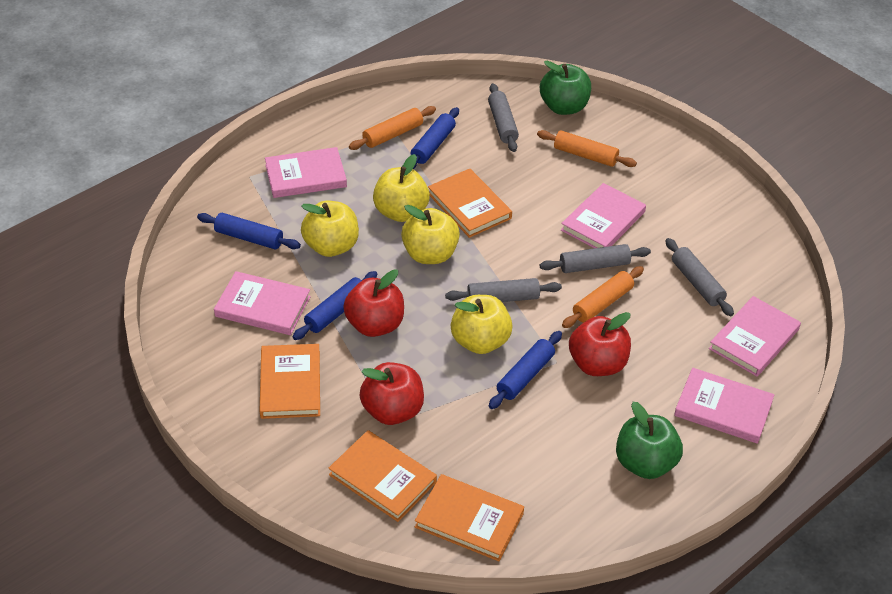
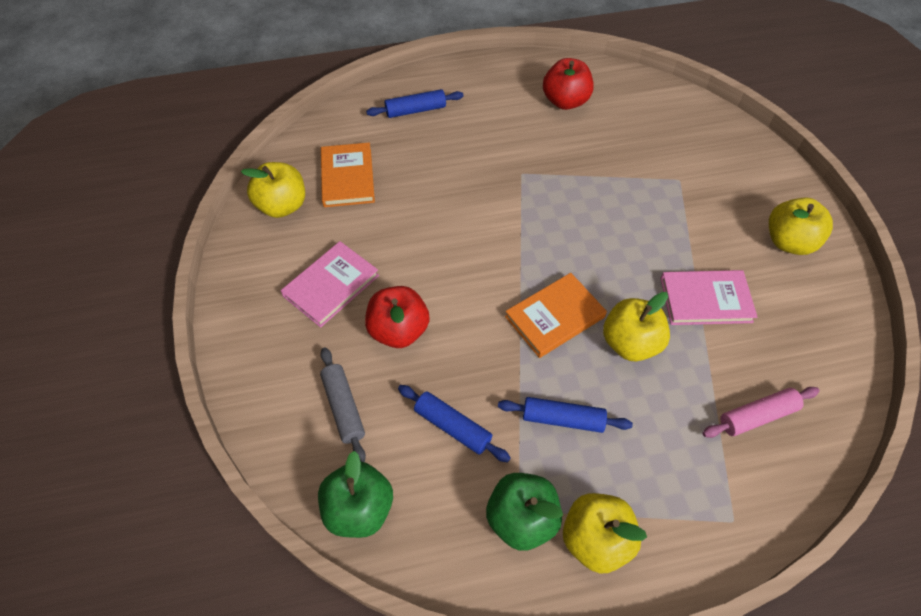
blue rolling pin: [197,213,301,249] [293,271,378,340] [410,107,459,169] [489,331,562,409] = 4 -> [366,89,464,118] [398,385,511,462] [498,397,633,433] = 3
grey rolling pin: [445,278,562,302] [488,83,519,152] [540,244,651,273] [665,238,734,316] = 4 -> [320,347,366,462] = 1
orange book: [260,344,320,419] [328,430,437,522] [415,474,524,561] [428,169,512,238] = 4 -> [321,143,375,207] [505,273,607,358] = 2
orange rolling pin: [349,106,436,150] [537,130,637,167] [562,266,644,328] = 3 -> none = 0
pink book: [214,271,311,335] [265,147,347,198] [561,183,646,248] [674,368,774,444] [709,296,801,377] = 5 -> [281,241,379,328] [660,270,757,325] = 2
pink rolling pin: none = 0 -> [703,387,819,438] = 1
red apple: [343,269,404,337] [360,362,424,425] [569,312,631,376] = 3 -> [365,286,429,348] [543,58,594,110] = 2

